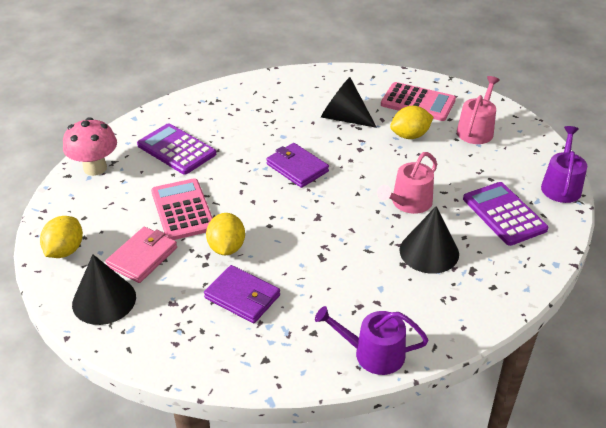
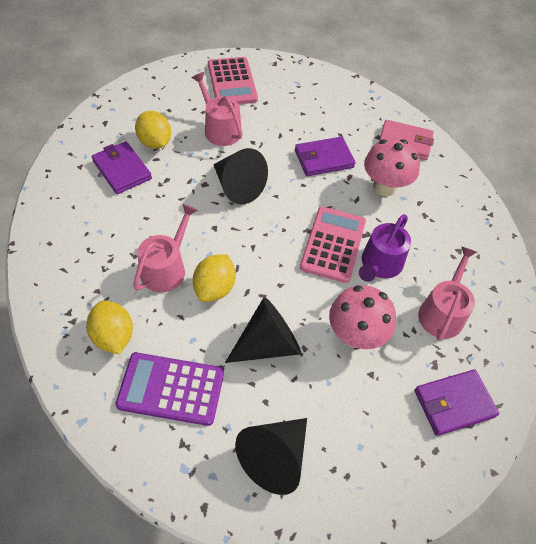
pink mushroom: [63,117,117,176] = 1 -> [329,285,396,349] [364,139,420,196] = 2
pink watering can: [377,152,437,214] [457,76,500,144] = 2 -> [133,204,198,292] [192,72,242,146] [418,246,477,341] = 3
purple calculator: [137,123,216,175] [463,182,548,246] = 2 -> [115,353,224,426] = 1
purple wallet: [204,265,280,323] [266,143,329,188] = 2 -> [92,141,152,194] [295,137,356,176] [415,369,499,436] = 3
purple watering can: [315,306,429,375] [541,126,587,203] = 2 -> [359,214,411,282] = 1

